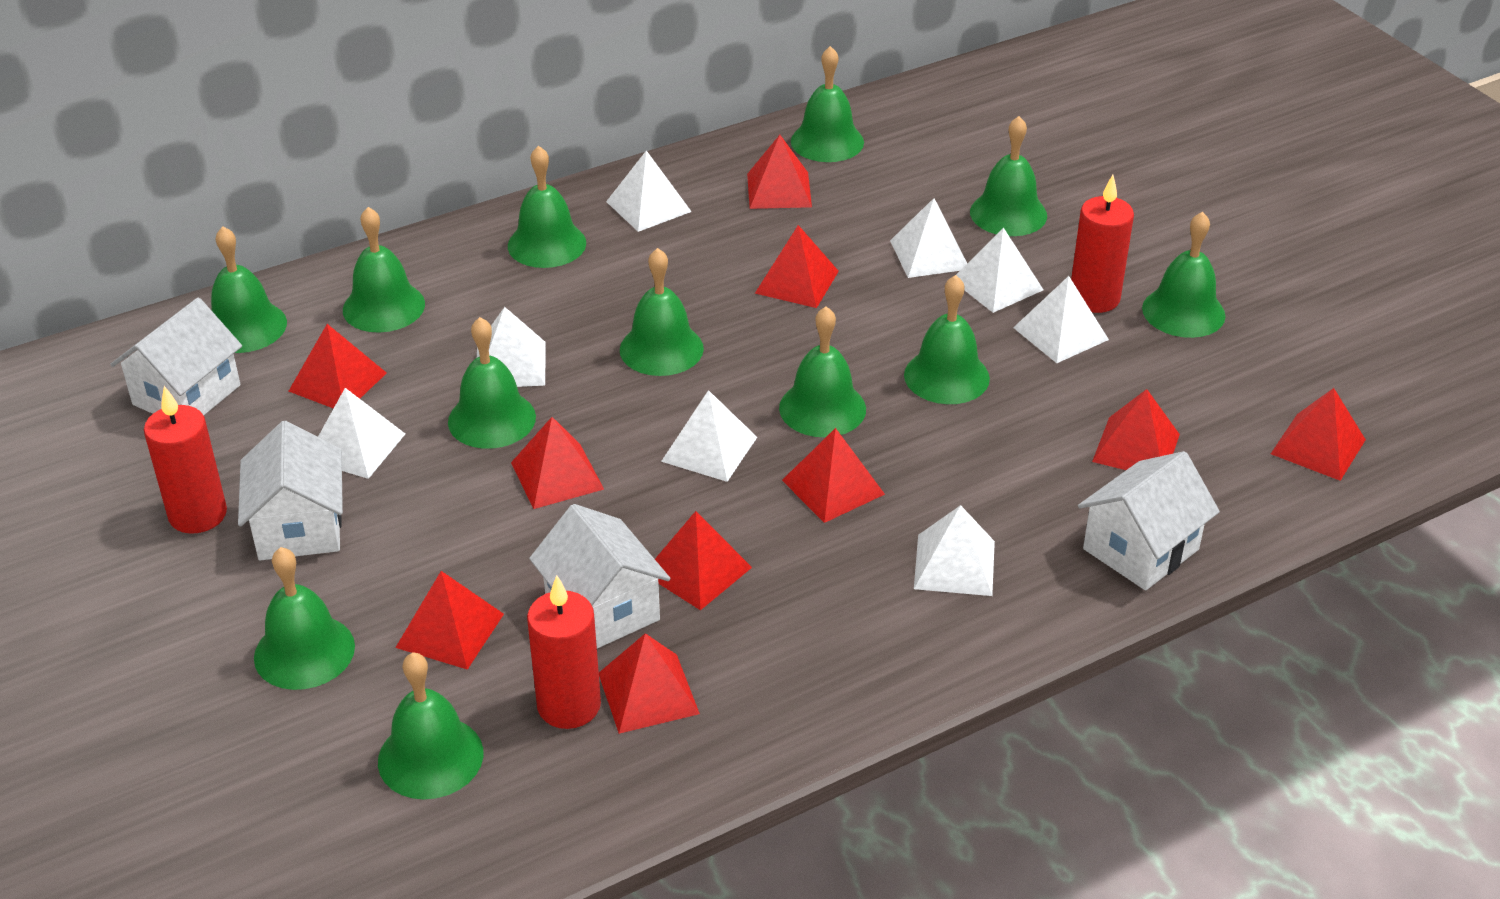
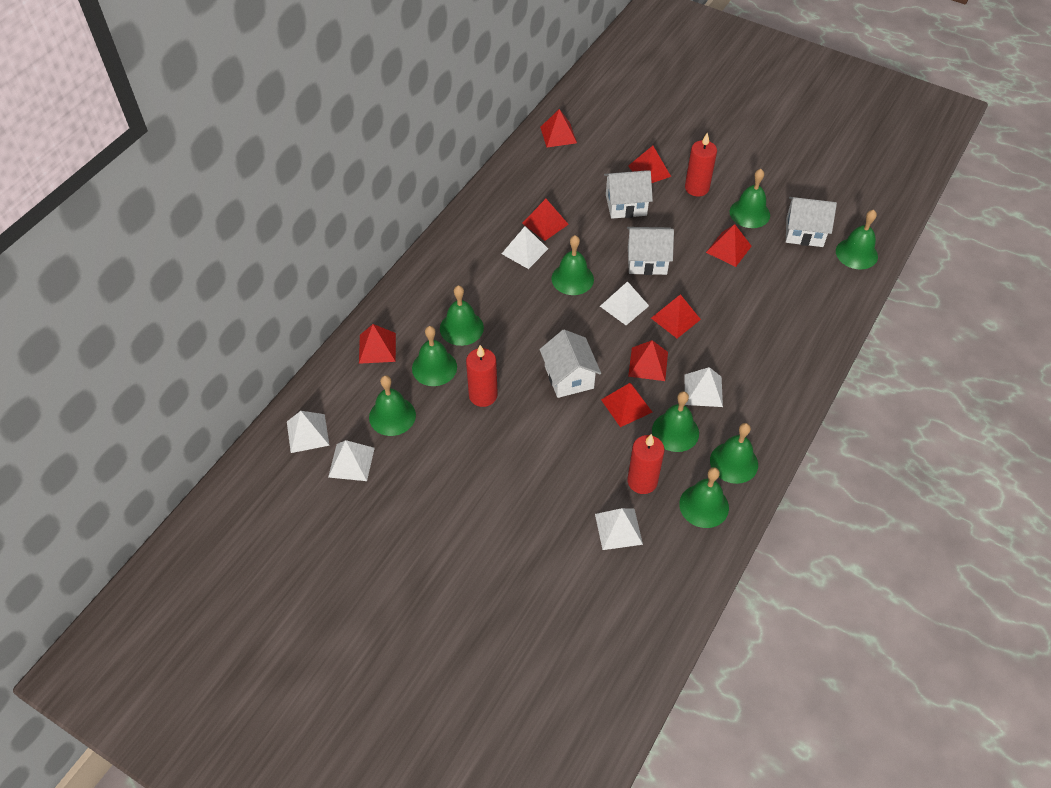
green bell: [211,226,287,353] [254,547,355,690] [343,207,425,333] [378,652,483,799] [448,317,536,449] [508,146,586,268] [620,248,704,376] [779,307,866,437] [791,46,864,162] [904,275,990,404] [970,116,1047,236] [1142,212,1225,338] = 12 -> [369,375,416,436] [412,326,457,386] [440,286,484,346] [551,235,594,295] [652,391,699,452] [679,467,729,528] [710,423,758,484] [730,169,770,228] [836,210,878,269] = 9
red pyramid: [289,324,387,409] [395,571,504,670] [511,417,604,509] [599,633,700,734] [655,511,752,610] [747,135,812,209] [755,225,839,308] [782,428,885,523] [1092,389,1180,470] [1271,388,1366,481] = 10 -> [359,324,396,364] [522,199,569,241] [540,109,577,148] [601,383,652,427] [628,146,671,183] [628,340,668,381] [651,294,701,338] [706,224,752,267] = 8
white pyramid: [318,388,405,479] [477,307,546,387] [606,150,692,232] [661,390,757,482] [890,198,967,278] [914,505,995,596] [956,228,1044,313] [1013,276,1109,363] = 8 -> [287,411,330,453] [328,440,375,481] [502,226,548,269] [595,508,643,550] [600,281,649,325] [684,367,723,407] = 6

